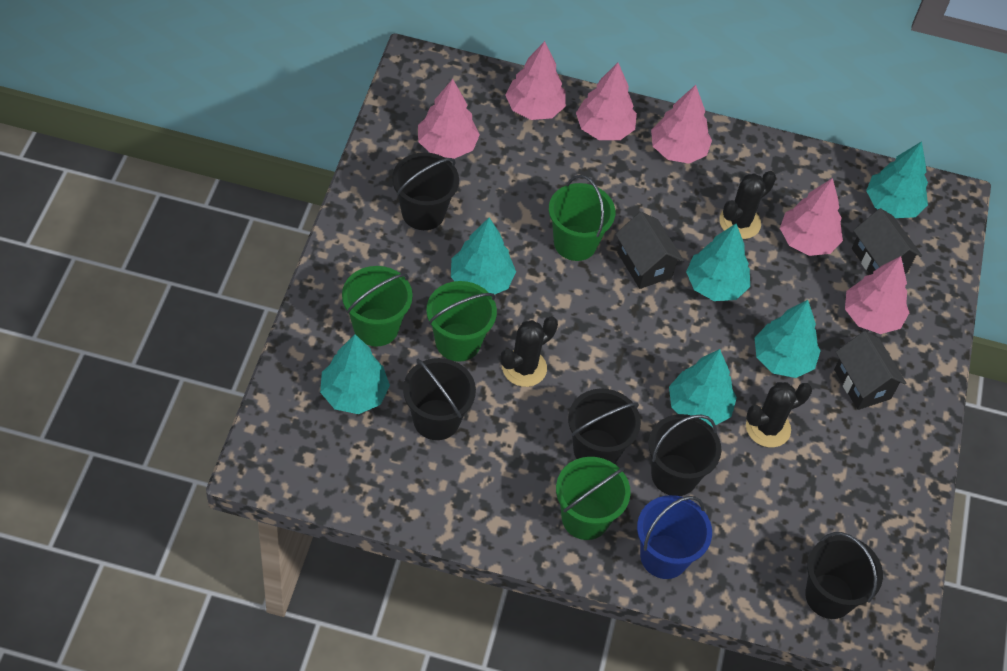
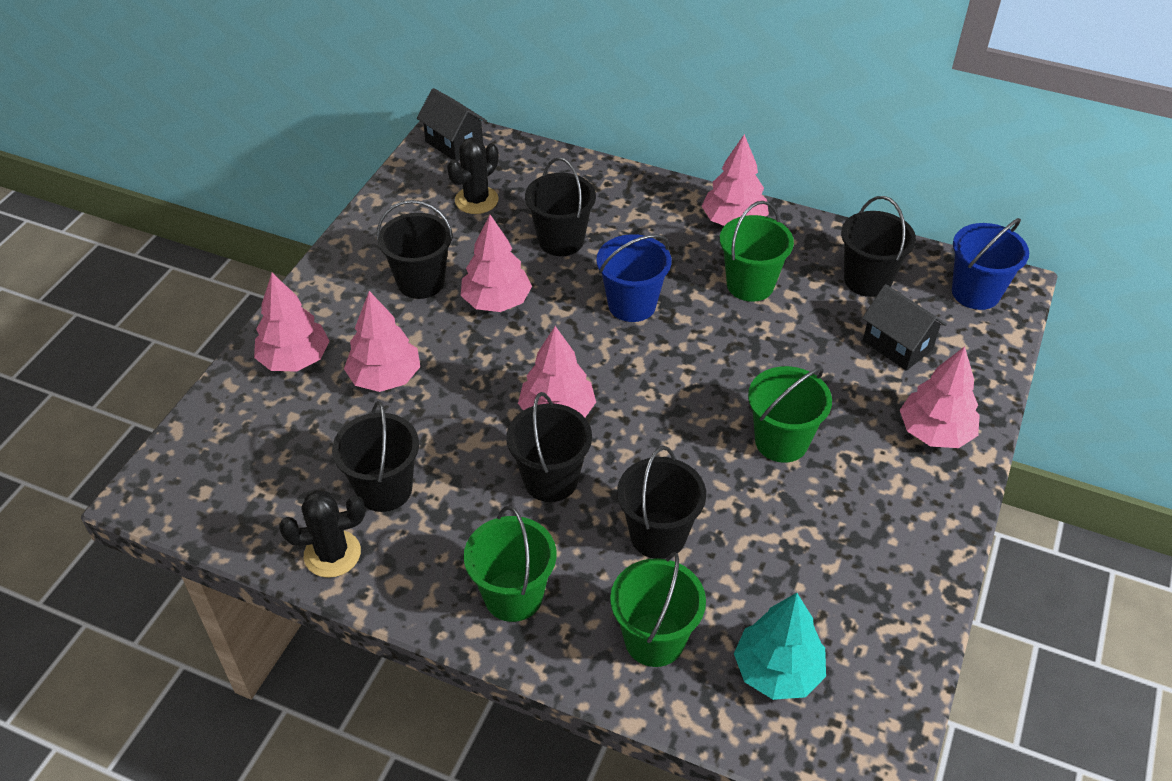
black bucket: [392,152,459,230] [403,358,476,440] [568,389,641,464] [648,414,722,496] [805,532,883,619] = 5 -> [332,401,419,512] [377,200,453,299] [506,392,592,502] [525,157,596,256] [617,446,706,559] [841,196,916,297] = 6
black cactus: [501,316,558,387] [719,171,776,239] [746,382,812,448] = 3 -> [279,490,365,578] [447,137,499,214] = 2
black house: [615,212,684,289] [834,331,906,410] [852,208,922,275] = 3 -> [417,88,487,161] [862,284,947,371] = 2
blue bucket: [637,495,712,579] = 1 -> [597,234,671,322] [952,218,1029,310] = 2
turquoise tree: [320,334,390,414] [451,217,516,295] [669,349,737,427] [686,224,750,301] [755,300,821,378] [866,141,928,218] = 6 -> [734,593,826,700] = 1

